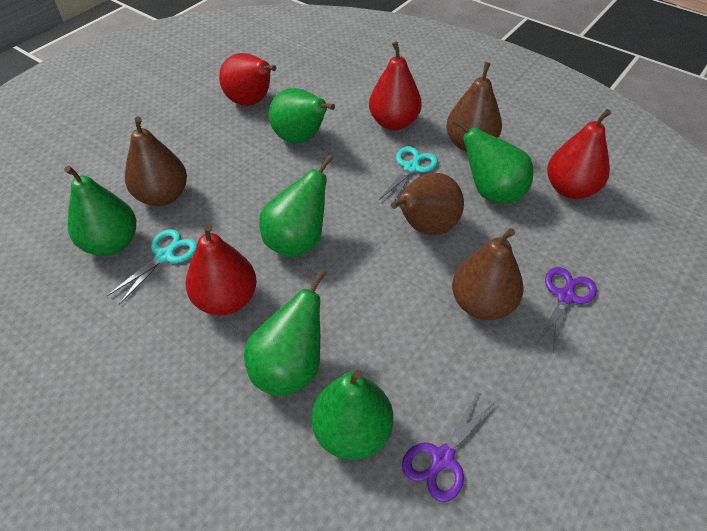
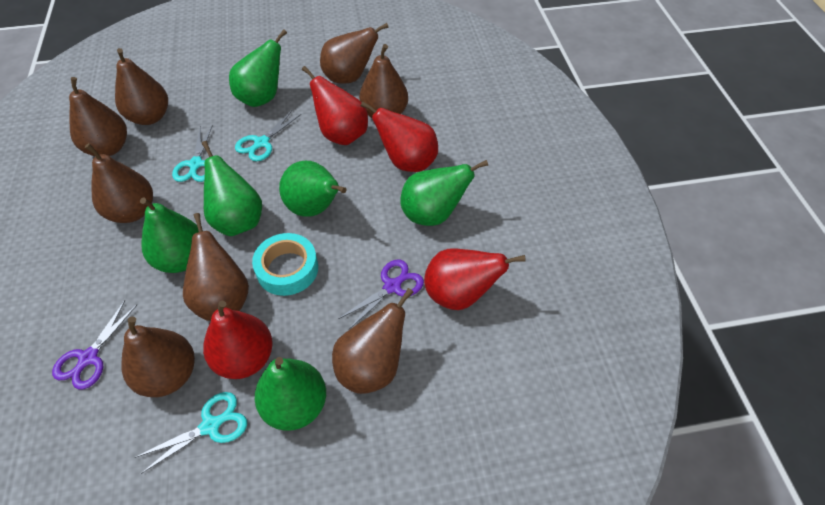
brown pear: [125,116,187,206] [391,173,464,235] [446,62,502,152] [452,228,524,320] = 4 -> [69,77,127,156] [85,143,153,223] [115,48,168,125] [122,317,195,397] [183,213,249,321] [320,23,389,84] [332,288,413,394] [359,44,408,118] = 8
turquoise scissors: [107,229,197,305] [379,146,438,202] = 2 -> [134,392,247,474] [172,125,213,182] [235,111,301,161] = 3
turquoise tape: none = 0 -> [252,233,318,296] = 1

